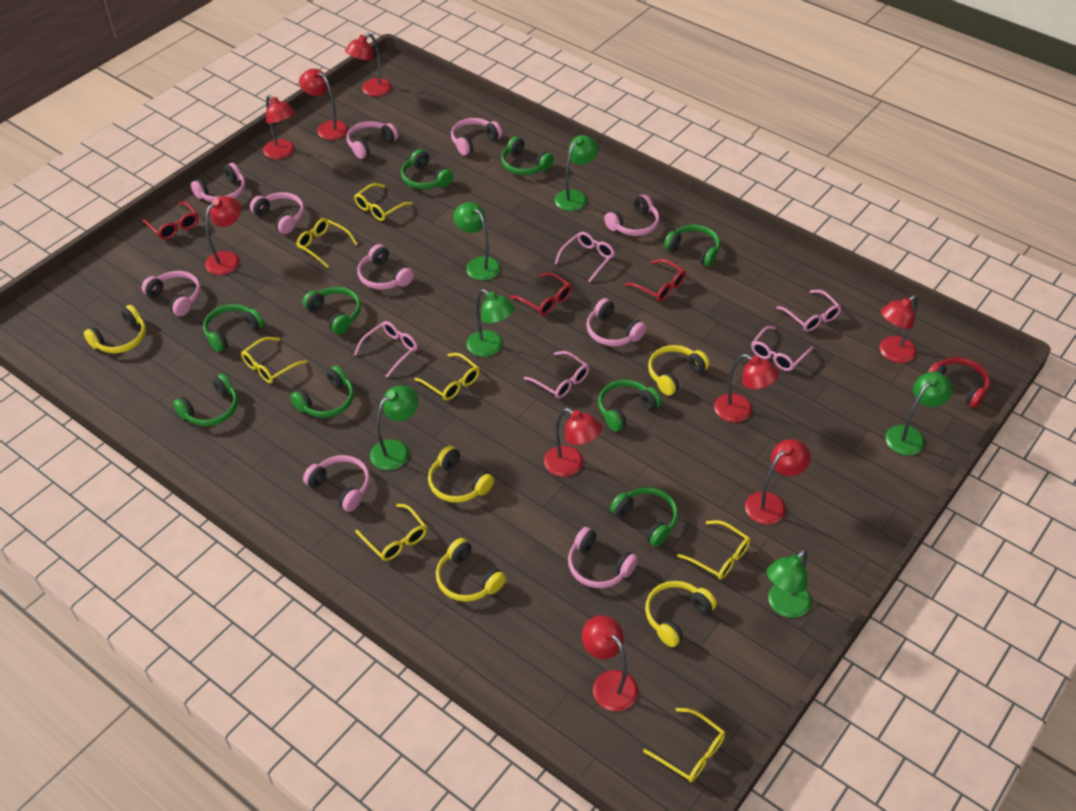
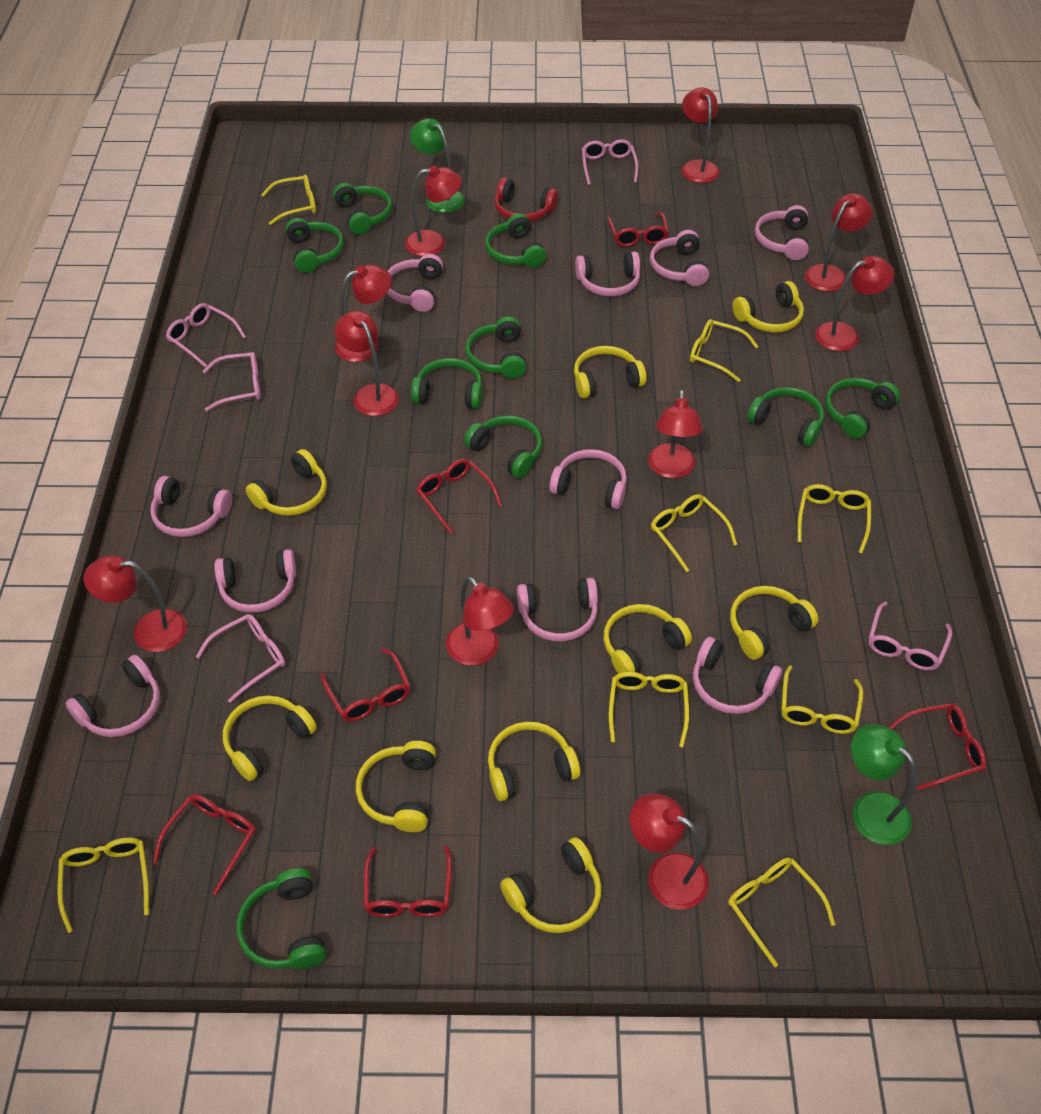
green lamp: [370,386,418,470] [453,202,501,281] [467,289,515,357] [555,135,599,211] [767,549,812,618] [886,372,952,455] = 6 -> [410,118,465,213] [851,724,916,845] = 2
red glasses: [142,201,199,240] [510,272,572,315] [625,259,686,301] = 3 -> [153,794,256,895] [321,648,411,722] [364,846,452,917] [416,459,502,534] [607,212,669,247] [888,703,986,790] = 6
red lamp: [205,196,241,275] [263,95,295,159] [299,69,348,140] [345,33,392,96] [544,408,602,477] [582,615,638,711] [714,354,779,423] [745,439,811,525] [880,295,918,363] = 9 -> [83,555,187,652] [335,265,392,362] [335,311,399,416] [405,165,462,256] [446,576,514,665] [630,793,709,910] [648,390,703,478] [682,87,720,183] [805,193,873,292] [815,256,894,351] = 10
yellow glasses: [241,337,308,383] [296,218,357,268] [354,183,413,221] [355,504,427,561] [414,353,480,400] [643,708,725,782] [677,520,750,580] = 7 -> [57,838,149,933] [261,175,316,225] [609,672,689,747] [651,494,737,572] [690,319,759,382] [728,858,836,967] [781,665,863,734] [797,484,871,553] = 8
yellow headphones: [84,305,146,353] [428,446,494,503] [436,538,506,602] [645,581,717,647] [648,345,710,396] = 5 -> [223,696,317,781] [246,449,327,516] [356,741,436,832] [488,722,580,801] [500,837,602,933] [574,346,647,399] [603,604,692,674] [730,586,818,660] [732,281,804,332] = 9

